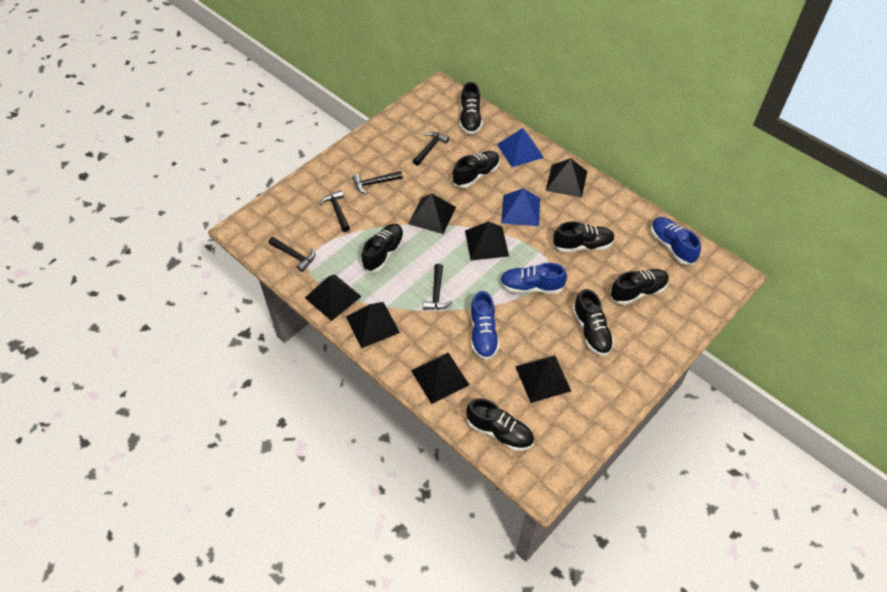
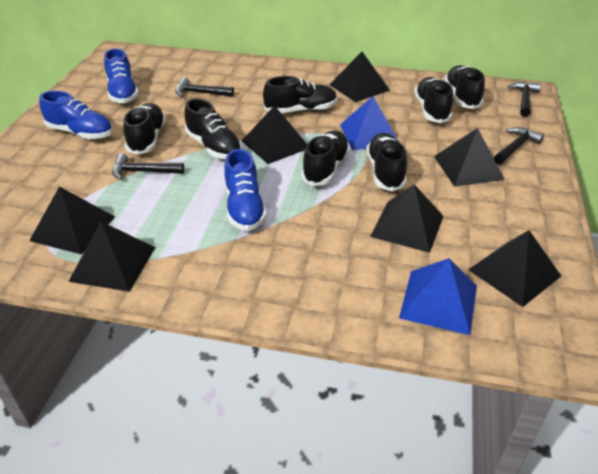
black hammer: [268,237,315,272] [319,190,350,232] [352,171,403,194] [413,132,449,166] [423,264,452,310] = 5 -> [112,153,184,180] [175,77,234,97] [494,127,544,165] [508,82,541,117] = 4

